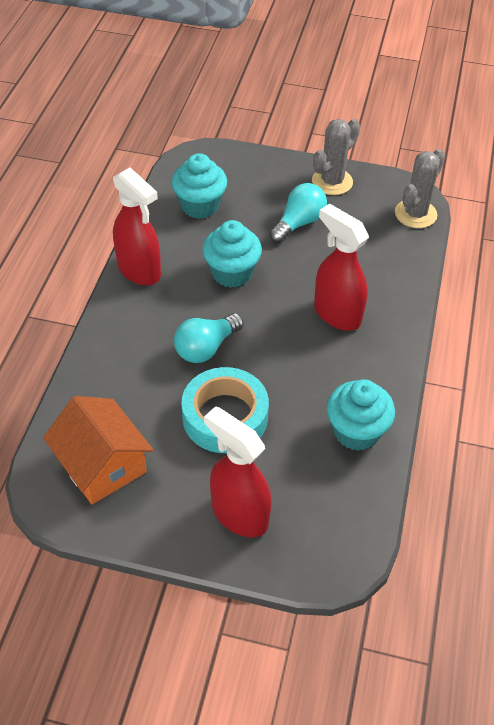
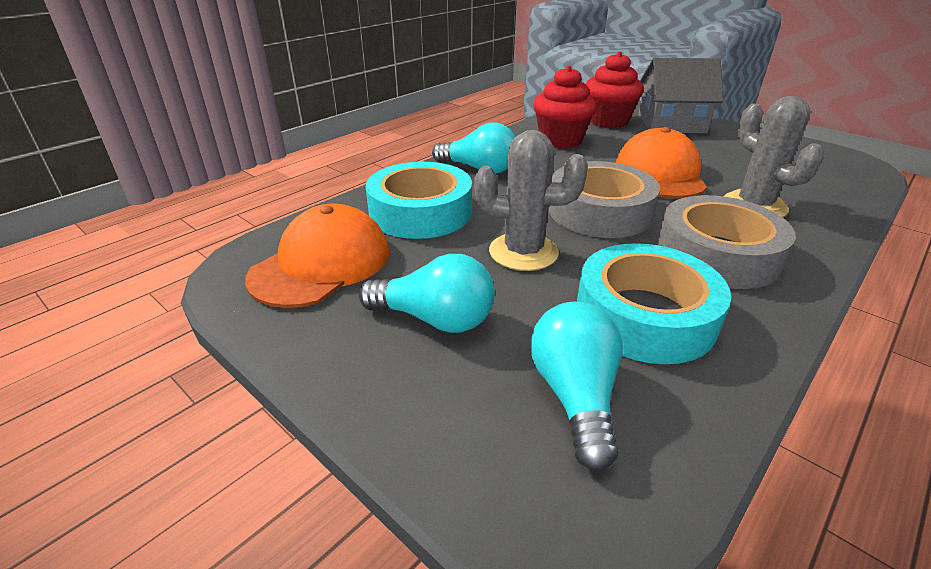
grey house: none = 0 -> [638,58,724,133] = 1
grey tape: none = 0 -> [549,161,660,238] [657,195,796,289] = 2
orange cap: none = 0 -> [245,203,389,308] [616,127,707,199] = 2
orange house: [43,396,153,504] = 1 -> none = 0
red cupcake: none = 0 -> [533,66,597,149] [586,52,644,128] = 2
red spray bottle: [113,168,161,286] [204,406,272,538] [314,203,369,331] = 3 -> none = 0
turquoise cupcake: [172,153,227,219] [202,220,262,288] [327,379,395,451] = 3 -> none = 0
turquoise light bulb: [174,313,244,363] [269,183,327,243] = 2 -> [359,254,495,333] [432,122,515,174] [531,302,623,471] = 3
turquoise tape: [182,367,269,453] = 1 -> [366,162,472,239] [577,243,731,364] = 2

